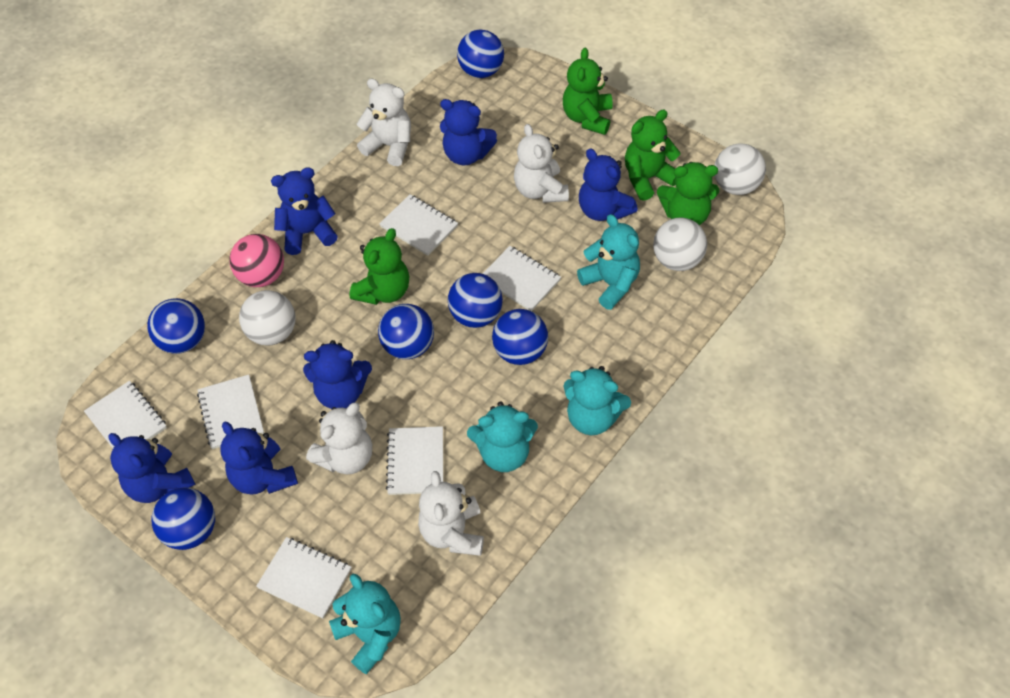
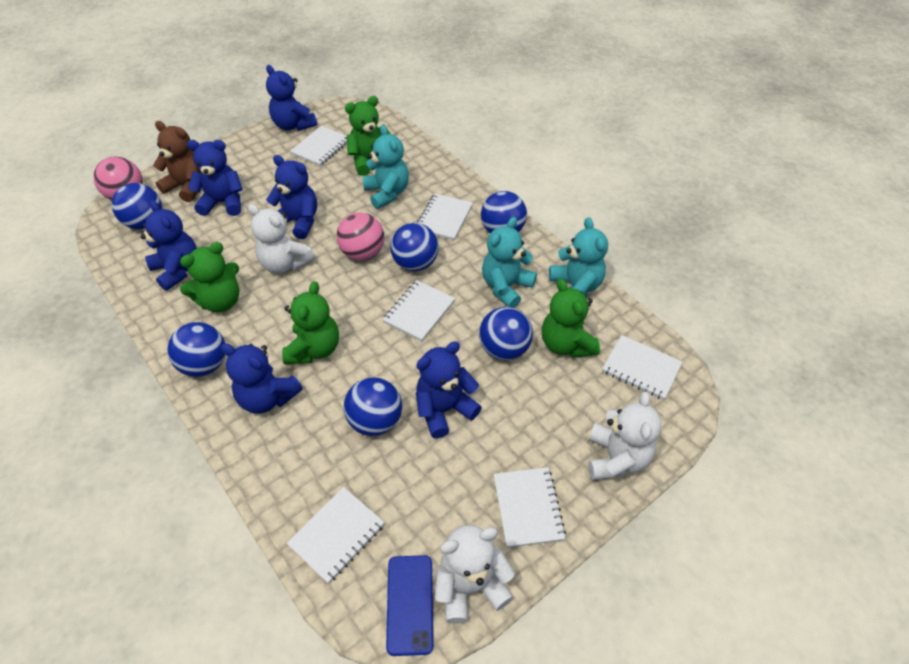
blue phone: none = 0 -> [386,555,433,656] = 1
brown teddy bear: none = 0 -> [153,121,201,202] = 1
pink ball: [230,234,284,287] = 1 -> [93,157,143,200] [336,213,384,261] = 2
turquoise teddy bear: [329,574,401,674] [467,401,538,472] [564,366,631,435] [577,214,640,310] = 4 -> [362,125,409,209] [482,217,537,308] [549,217,608,297] = 3
white ball: [239,290,295,346] [653,217,707,271] [715,143,766,195] = 3 -> none = 0
white teddy bear: [306,403,372,474] [357,78,411,166] [418,471,484,556] [514,124,569,203] = 4 -> [248,204,315,273] [435,525,515,624] [588,391,662,480] = 3

